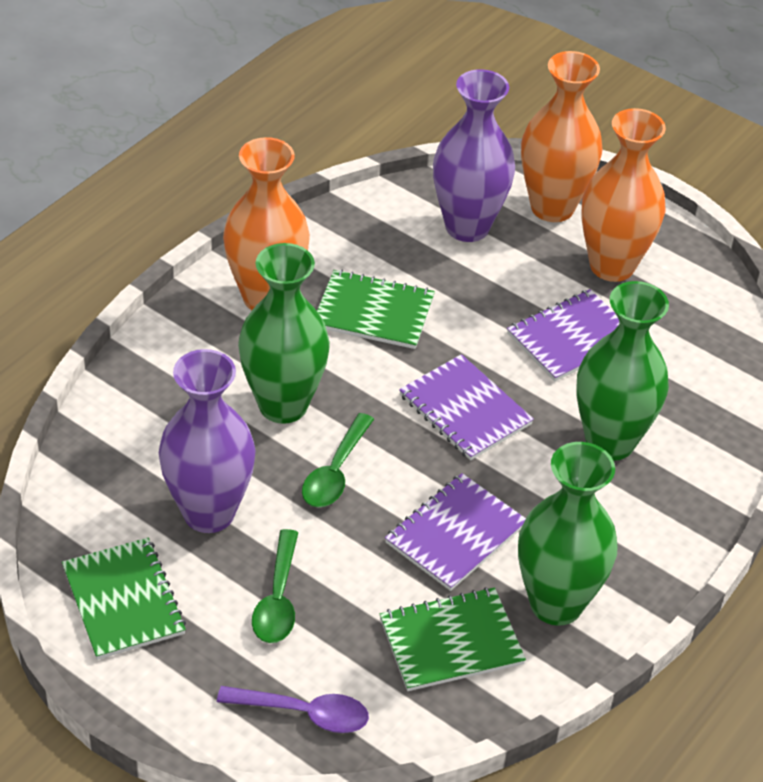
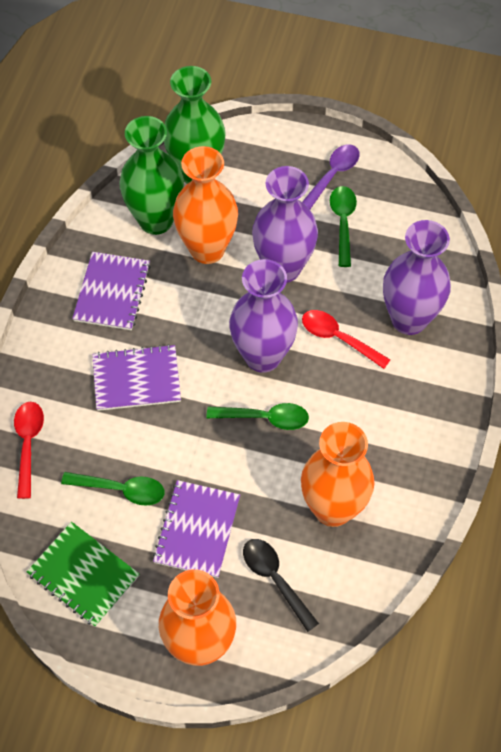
black spoon: none = 0 -> [243,539,319,632] = 1
green notebook: [62,537,186,660] [317,270,435,349] [380,587,526,691] = 3 -> [27,522,139,627] = 1
green spoon: [252,529,298,643] [302,413,374,507] = 2 -> [61,472,165,506] [207,403,309,430] [330,186,357,267] = 3
green vase: [238,243,330,424] [518,442,618,626] [576,281,669,461] = 3 -> [119,116,184,235] [164,66,226,184] = 2
purple vase: [159,349,256,533] [433,69,515,242] = 2 -> [229,259,298,373] [252,166,318,283] [383,220,451,335] = 3
red spoon: none = 0 -> [14,402,44,499] [302,310,391,369] = 2

